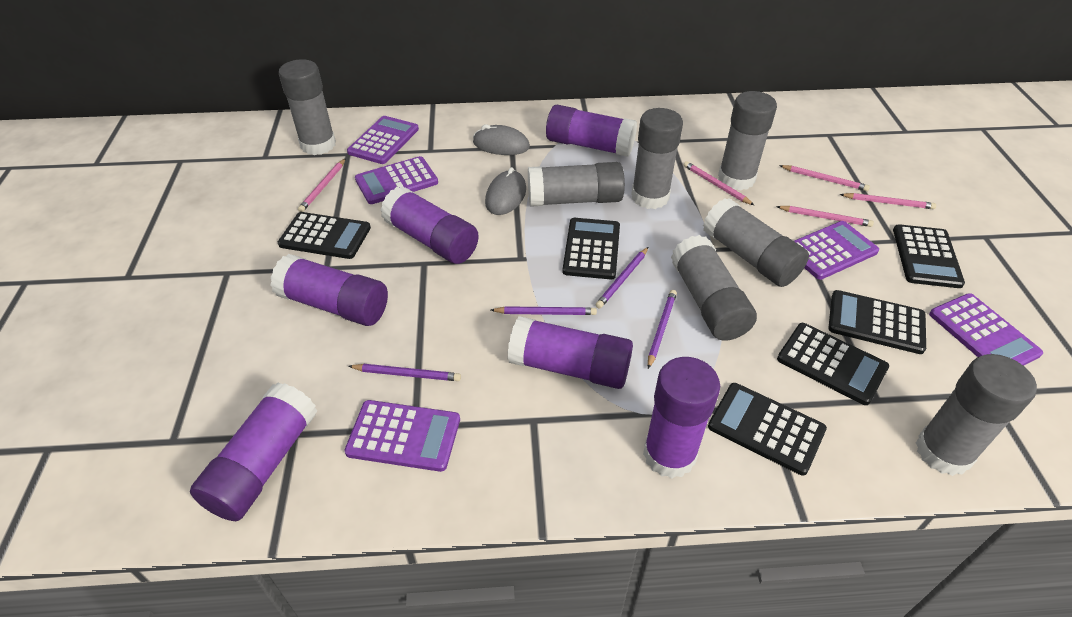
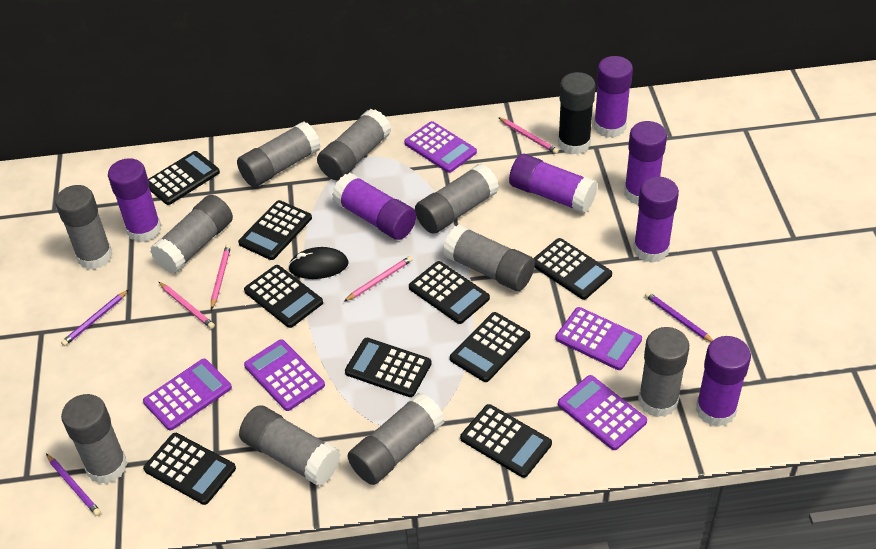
black calculator: [278,212,371,259] [562,218,620,279] [708,383,827,476] [777,323,889,405] [828,290,926,354] [893,224,965,288] = 6 -> [143,433,236,505] [148,151,220,205] [238,200,312,260] [244,265,323,328] [345,338,432,397] [409,261,490,324] [450,312,530,382] [460,404,552,478] [533,238,612,300] = 9
black glue stick: none = 0 -> [558,72,596,155] = 1
black mouse: none = 0 -> [288,247,349,279] = 1
grey glue stick: [279,59,336,155] [528,162,625,207] [631,108,683,209] [671,235,757,341] [703,198,809,287] [718,91,777,191] [916,354,1037,476] = 7 -> [55,185,113,269] [61,394,127,484] [150,195,233,274] [237,121,321,187] [239,405,341,486] [317,109,391,180] [348,393,444,485] [415,164,499,234] [443,224,535,291] [638,327,689,417] = 10
grey mouse: [473,124,530,155] [485,167,526,215] = 2 -> none = 0
pink pencil: [298,158,346,212] [684,161,754,205] [776,206,874,227] [779,165,870,191] [840,193,936,209] = 5 -> [159,282,215,329] [211,244,231,310] [344,256,413,301] [498,117,559,154] = 4
purple glue stick: [190,382,317,521] [270,254,388,326] [381,186,479,264] [507,316,633,389] [546,105,637,157] [643,357,720,478] = 6 -> [108,158,161,242] [332,173,416,240] [509,154,598,213] [594,56,633,138] [624,121,667,205] [633,176,679,263] [696,336,751,427] = 7
purple pencil: [348,364,461,381] [491,306,597,315] [596,247,648,309] [648,290,677,369] = 4 -> [46,454,101,516] [61,290,128,346] [645,292,713,342] = 3

